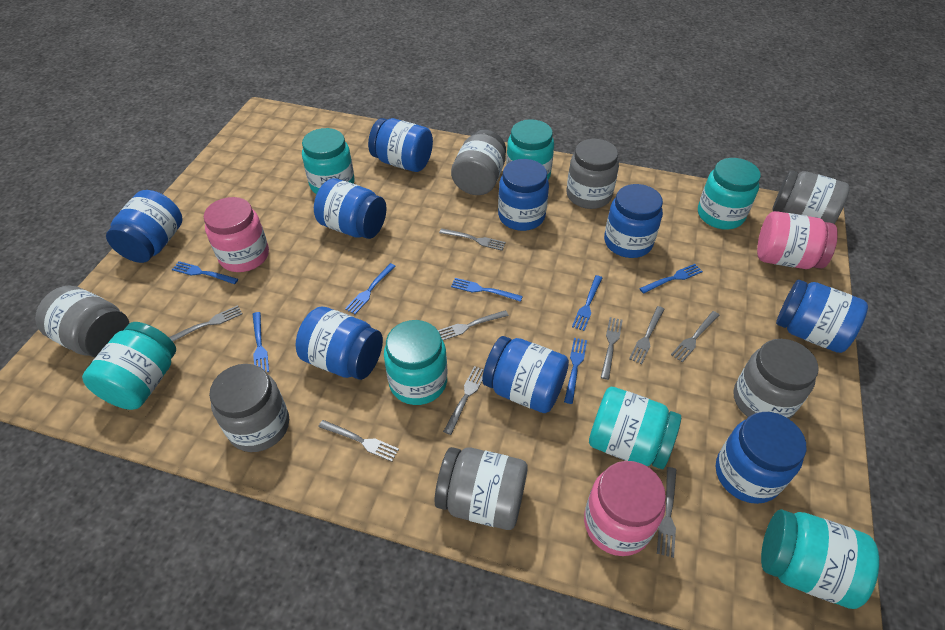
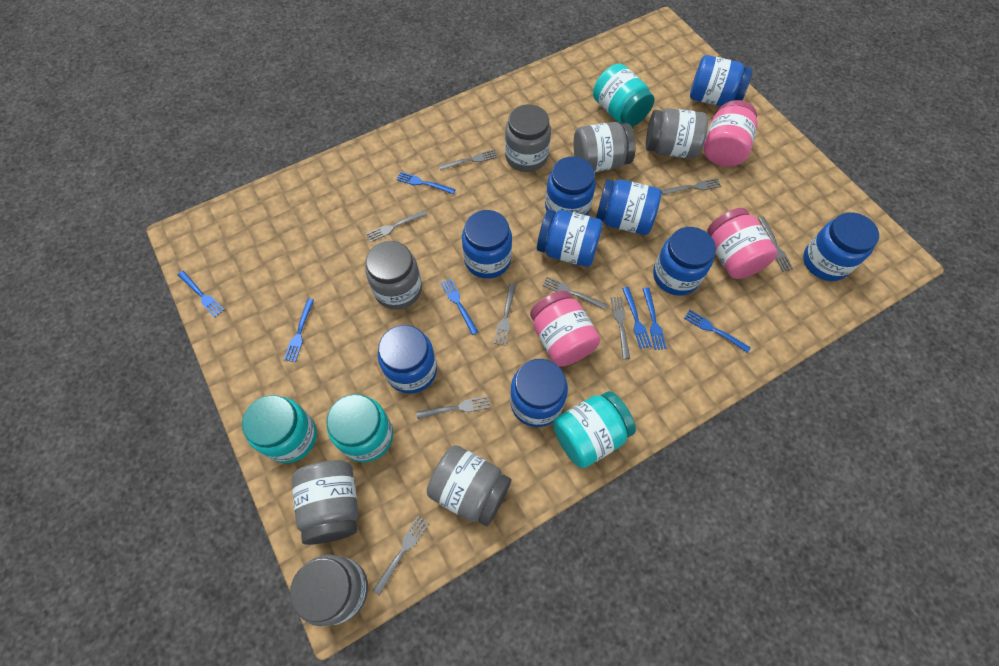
turquoise jar: [82,322,176,410] [302,128,355,194] [384,320,447,405] [506,119,554,180] [589,387,681,469] [698,158,761,229] [761,509,879,609] = 7 -> [242,395,317,463] [326,394,393,462] [553,391,636,468] [593,64,655,127] = 4

